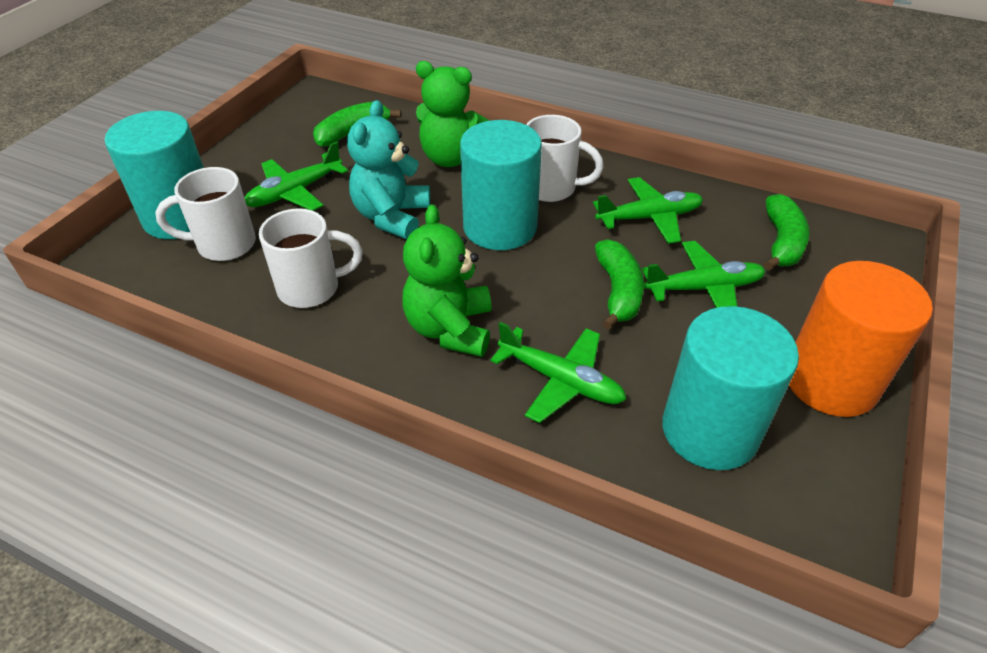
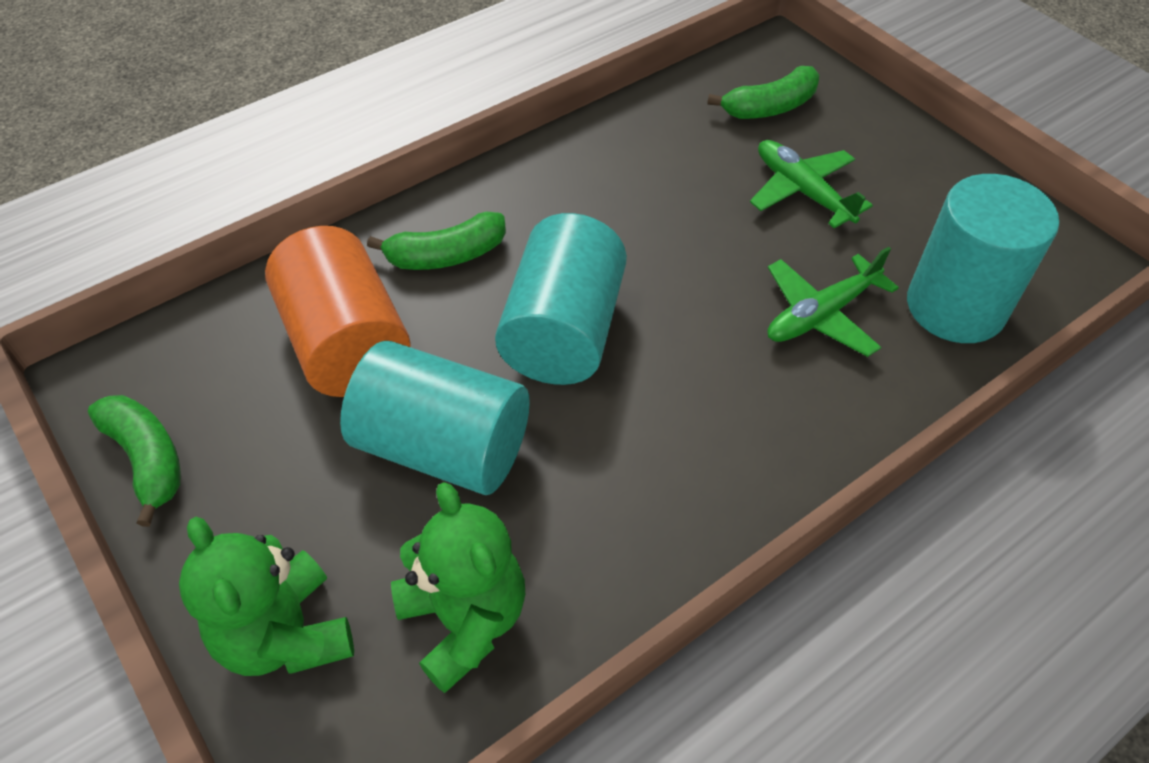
green plane: [245,142,348,211] [490,322,627,423] [593,177,703,244] [642,241,765,308] = 4 -> [750,140,873,228] [768,246,899,357] = 2
turquoise teddy bear: [347,100,430,239] = 1 -> none = 0
white mug: [155,167,256,261] [259,208,363,308] [526,115,604,202] = 3 -> none = 0

